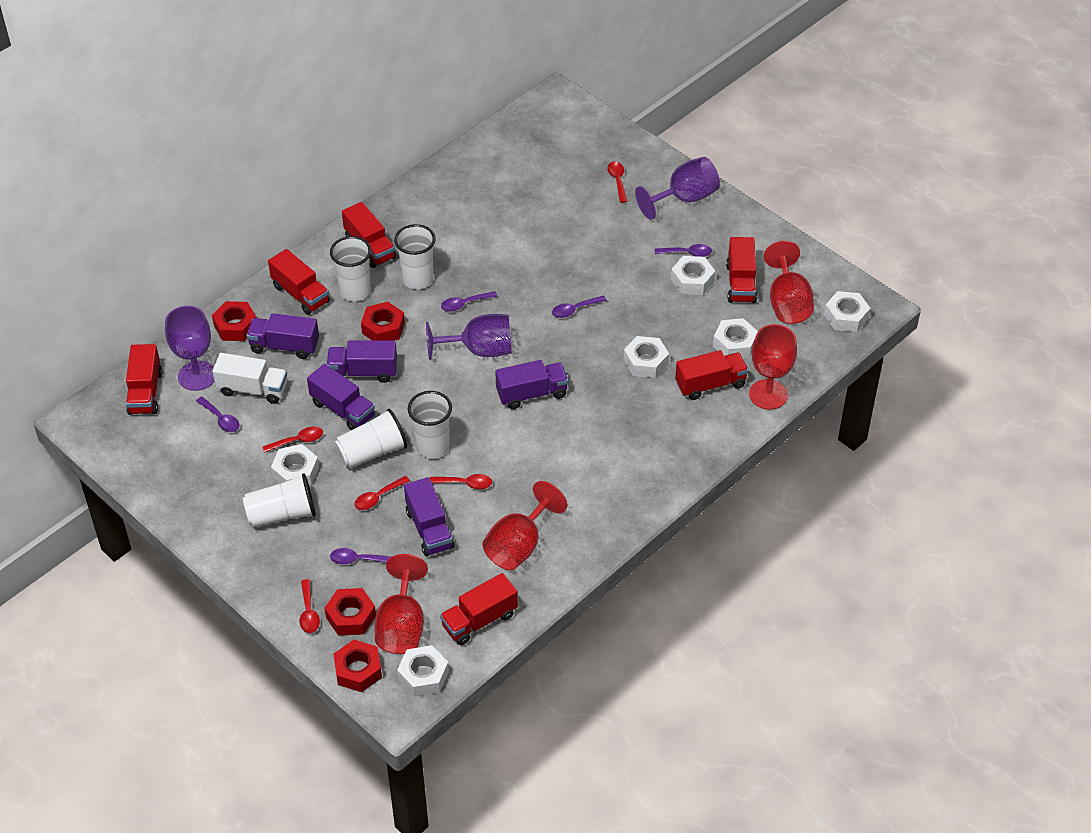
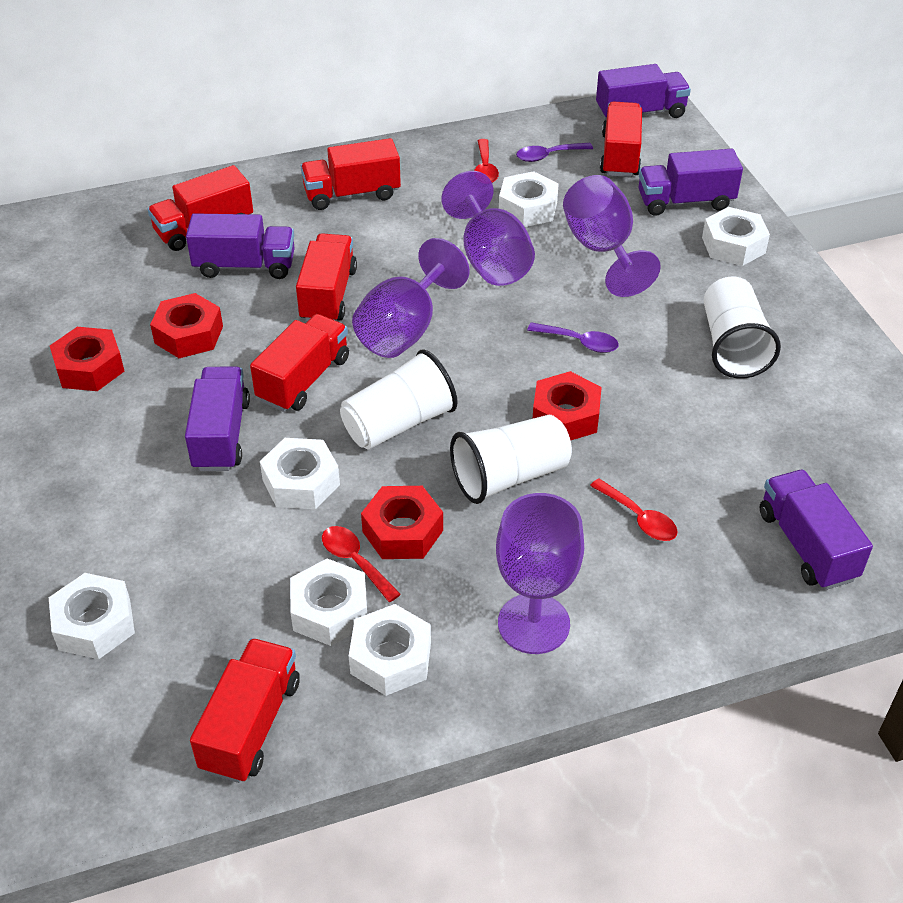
purple goblet: [165,306,214,391] [426,314,512,360] [635,157,720,220] = 3 -> [352,238,470,358] [442,171,535,286] [496,493,584,654] [563,175,661,297] = 4
purple spoon: [196,396,240,432] [330,548,391,564] [441,291,497,312] [552,296,607,318] [655,244,712,257] = 5 -> [516,143,593,162] [527,322,619,353] = 2
red goblet: [375,554,428,654] [483,481,567,570] [749,324,797,410] [764,241,814,324] = 4 -> none = 0
red spoon: [263,427,323,453] [299,579,320,633] [355,476,410,510] [430,474,492,489] [607,162,627,203] = 5 -> [322,526,401,602] [474,139,499,183] [590,479,678,541] = 3
white cup: [243,473,316,527] [330,236,371,301] [334,409,407,468] [394,224,436,289] [408,391,452,459] = 5 -> [340,350,458,450] [450,415,572,504] [704,277,781,379] = 3
white truck: [212,353,287,404] = 1 -> none = 0

